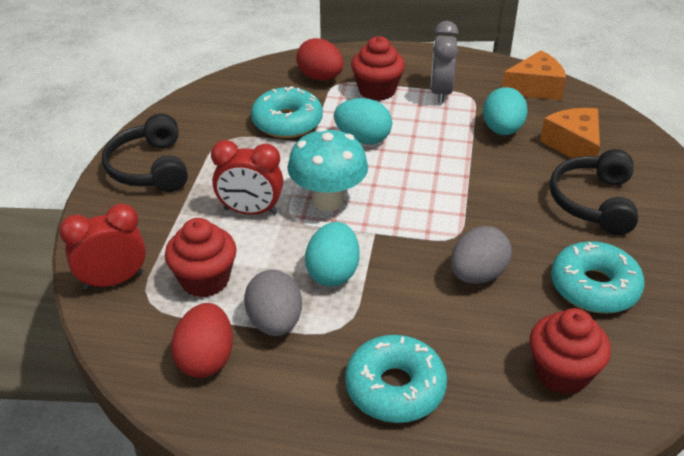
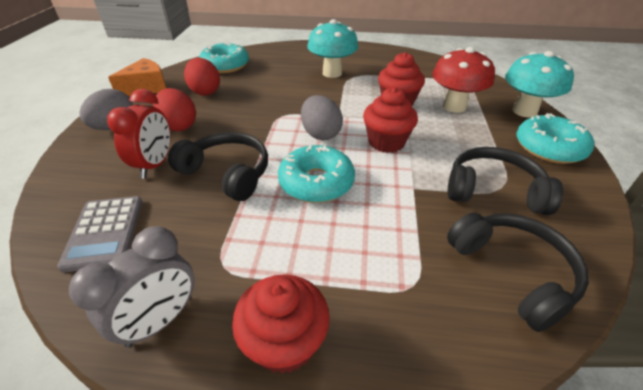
black headphones: [102,114,188,192] [550,149,638,235] = 2 -> [168,132,268,201] [447,213,589,332] [448,147,563,215] = 3
grey calculator: none = 0 -> [57,196,142,272] = 1
orange cheese: [502,50,566,100] [540,108,600,170] = 2 -> [108,58,167,96] = 1
red clock: [59,204,146,290] [211,140,283,215] = 2 -> [107,89,171,178] = 1
red mushroom: none = 0 -> [432,47,495,113] = 1
turquoise egg: [305,222,360,287] [334,98,392,144] [483,87,528,135] = 3 -> none = 0
turquoise mushroom: [287,128,368,211] = 1 -> [307,19,358,78] [505,51,574,118] = 2

